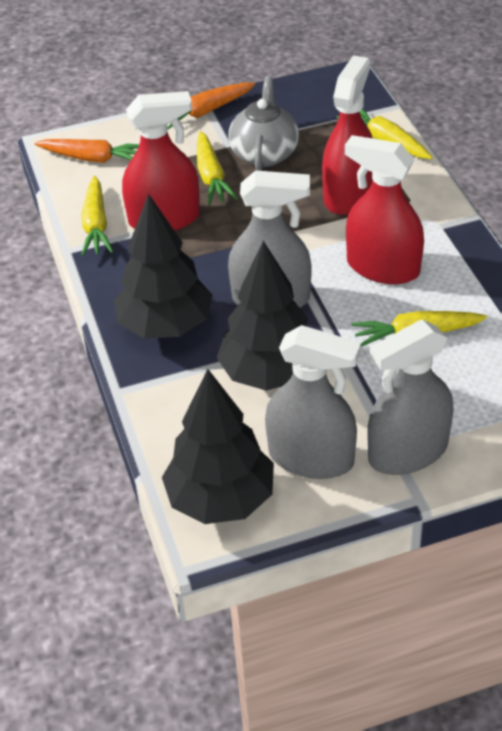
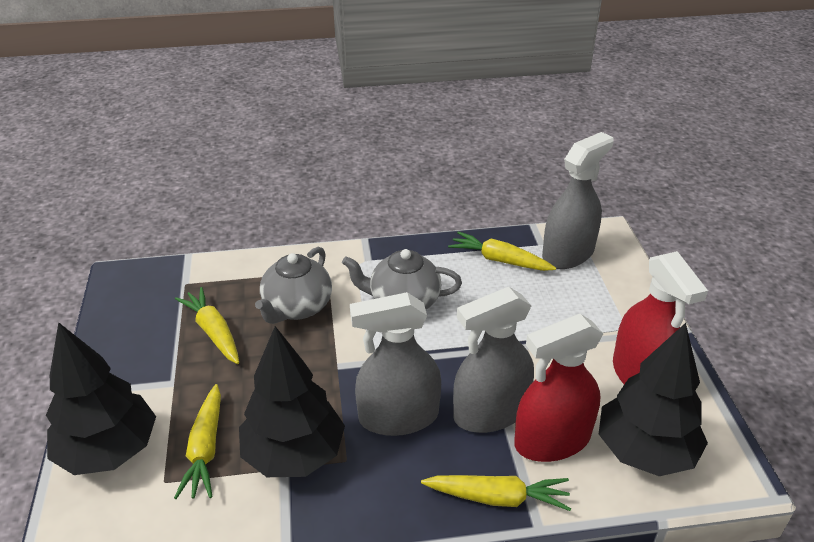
grey teapot: [228,76,299,171] = 1 -> [255,247,332,324] [342,249,462,309] = 2
orange carrot: [35,139,139,163] [168,82,255,129] = 2 -> none = 0
red spray bottle: [122,91,200,231] [322,55,373,215] [345,135,424,284] = 3 -> [514,314,603,462] [613,251,708,384] = 2

